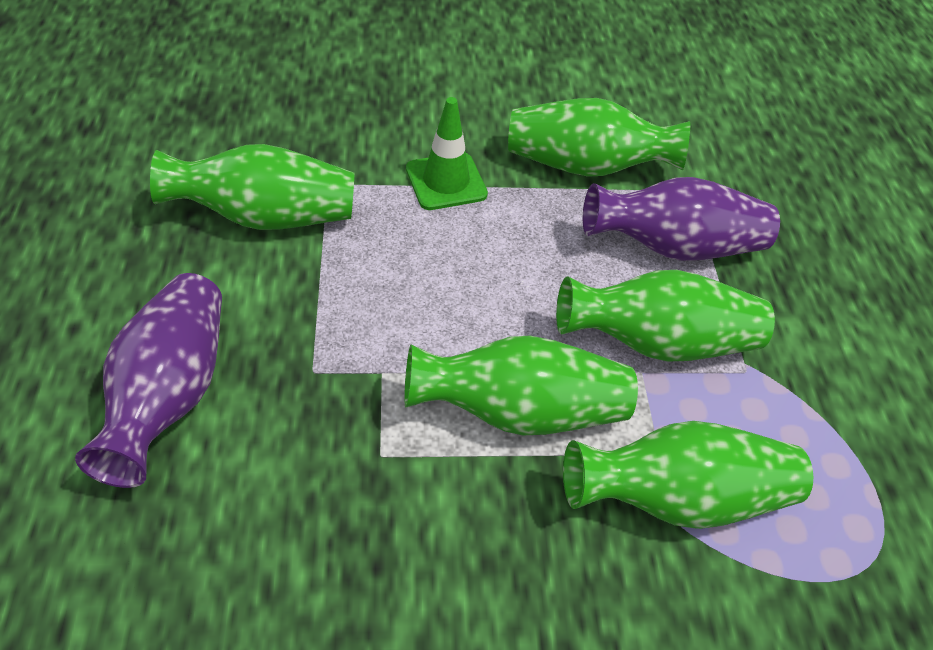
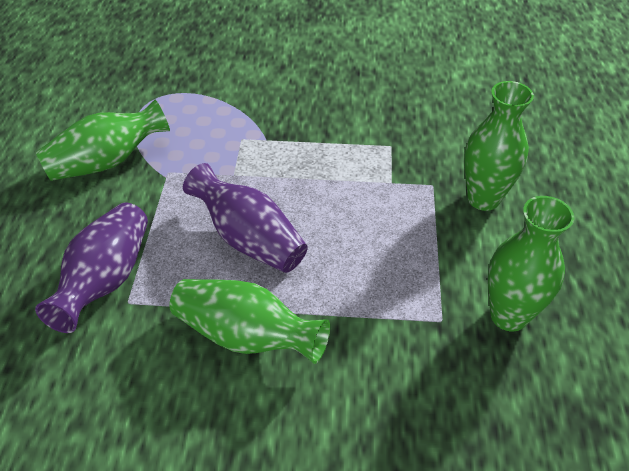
green traffic cone: [406,97,488,210] = 1 -> none = 0
green vase: [150,144,354,230] [404,336,638,436] [508,98,690,177] [556,270,775,362] [563,421,813,529] = 5 -> [36,100,170,181] [170,279,330,364] [464,81,534,211] [488,196,574,332] = 4

